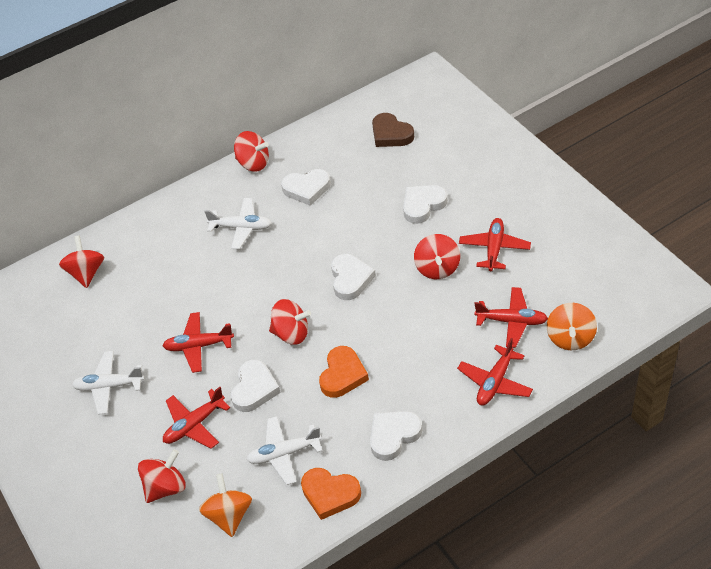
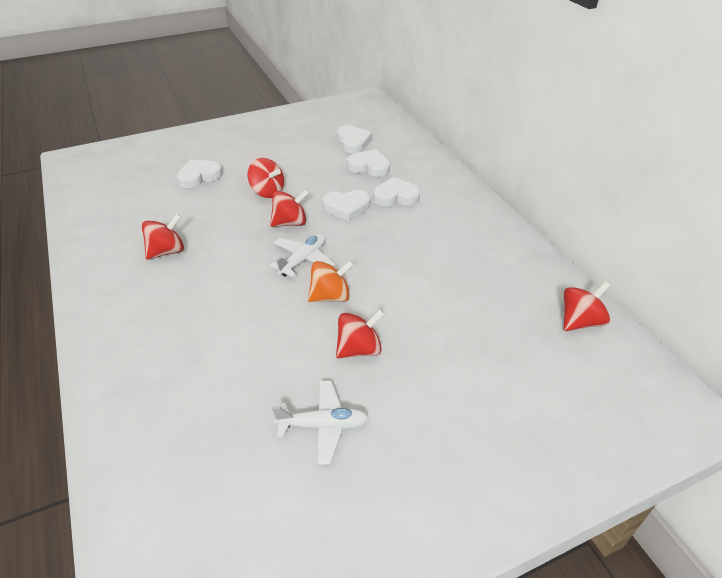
brown heart: [372,113,414,147] = 1 -> none = 0
orange heart: [301,468,361,520] [319,346,369,398] = 2 -> none = 0
orange spinning top: [199,473,252,537] [547,303,597,350] = 2 -> [308,260,354,302] = 1
red plane: [163,312,234,373] [163,387,230,449] [457,338,533,405] [459,218,531,271] [474,287,548,348] = 5 -> none = 0
white plane: [72,351,145,415] [204,198,272,249] [246,416,322,485] = 3 -> [269,234,336,277] [272,380,369,465] = 2

